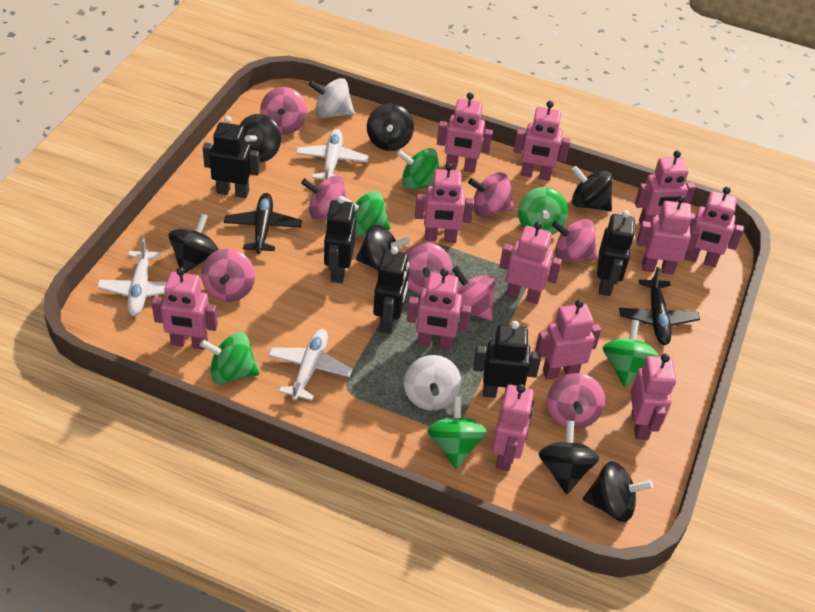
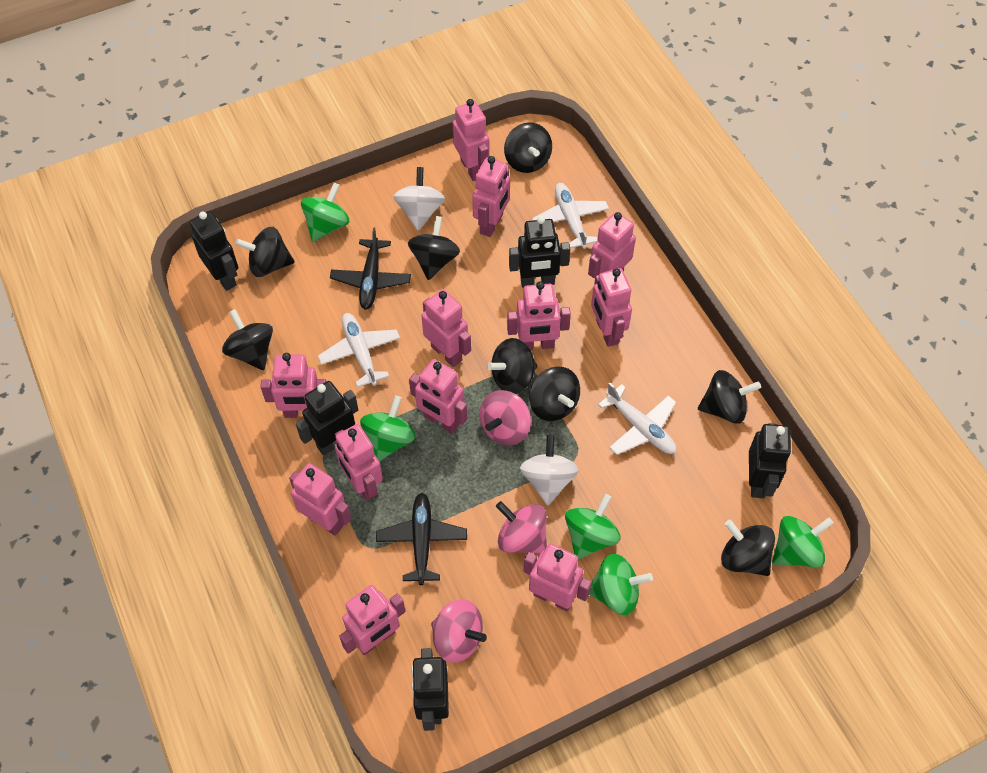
black spinning top: [168,214,219,273] [240,114,281,162] [356,225,410,270] [367,103,414,151] [539,421,599,494] [572,166,613,212] [583,461,653,522] = 7 -> [222,309,273,370] [235,227,295,277] [408,216,460,280] [487,338,537,394] [504,122,552,173] [529,367,580,421] [698,370,761,423] [721,520,775,576] = 8
green spinning top: [200,332,260,384] [343,191,390,237] [396,148,439,190] [427,396,487,469] [518,187,568,235] [603,320,658,387] = 6 -> [301,182,349,242] [360,396,416,462] [565,494,620,560] [589,554,653,615] [772,516,834,568] = 5
pink spinning top: [201,249,255,302] [260,87,307,134] [301,175,347,219] [405,242,452,294] [452,266,496,321] [468,172,514,217] [547,373,605,429] [552,219,597,262] = 8 -> [431,599,487,663] [480,390,531,446] [496,501,547,554] = 3

